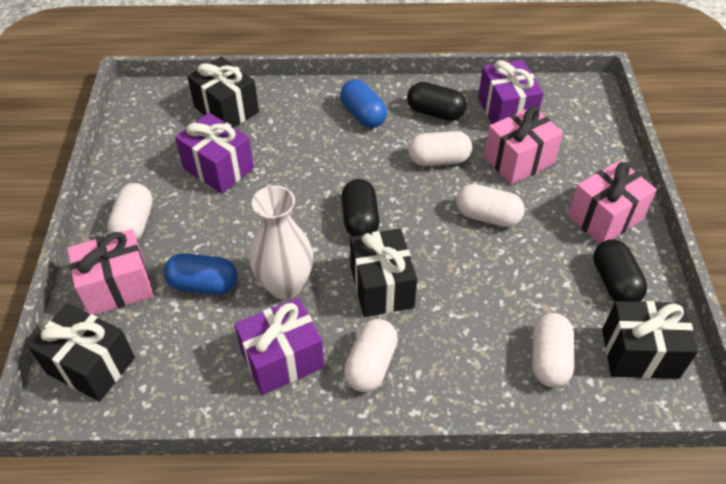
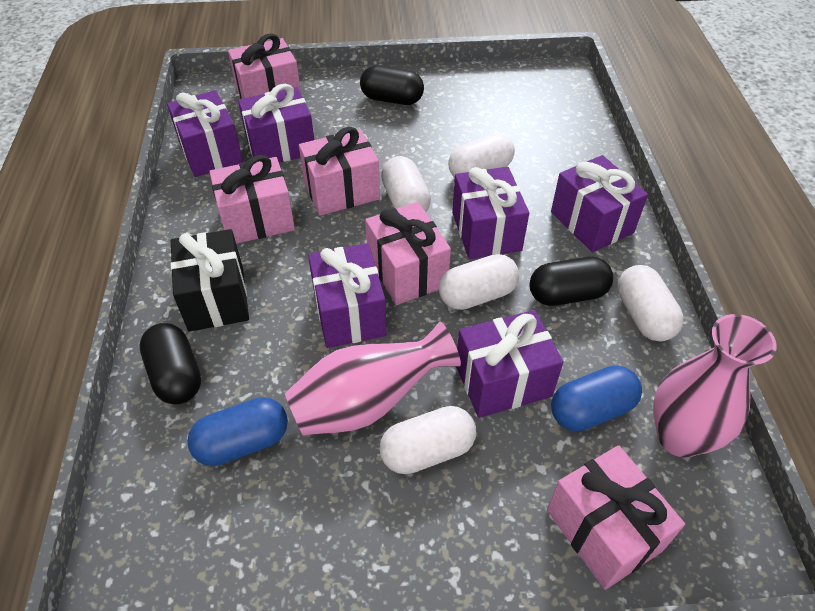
black gift: [28,303,135,402] [187,57,259,127] [350,228,417,317] [602,301,698,379] = 4 -> [171,229,249,332] = 1
pink gift: [67,229,154,315] [484,106,563,184] [568,160,657,244] = 3 -> [209,155,295,244] [228,33,301,99] [299,127,380,216] [365,202,451,305] [547,445,685,590] = 5
pink vase: none = 0 -> [285,321,461,435] [653,314,777,458] = 2
purple gift: [175,113,254,194] [234,298,324,395] [478,60,544,124] = 3 -> [167,90,243,177] [238,84,314,163] [308,243,387,348] [452,167,529,259] [456,310,563,418] [551,155,648,252] = 6
white vase: [249,186,313,300] = 1 -> none = 0

